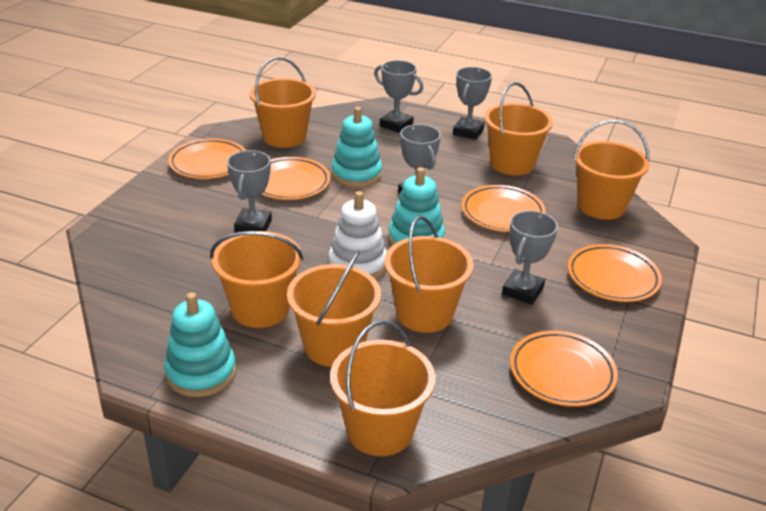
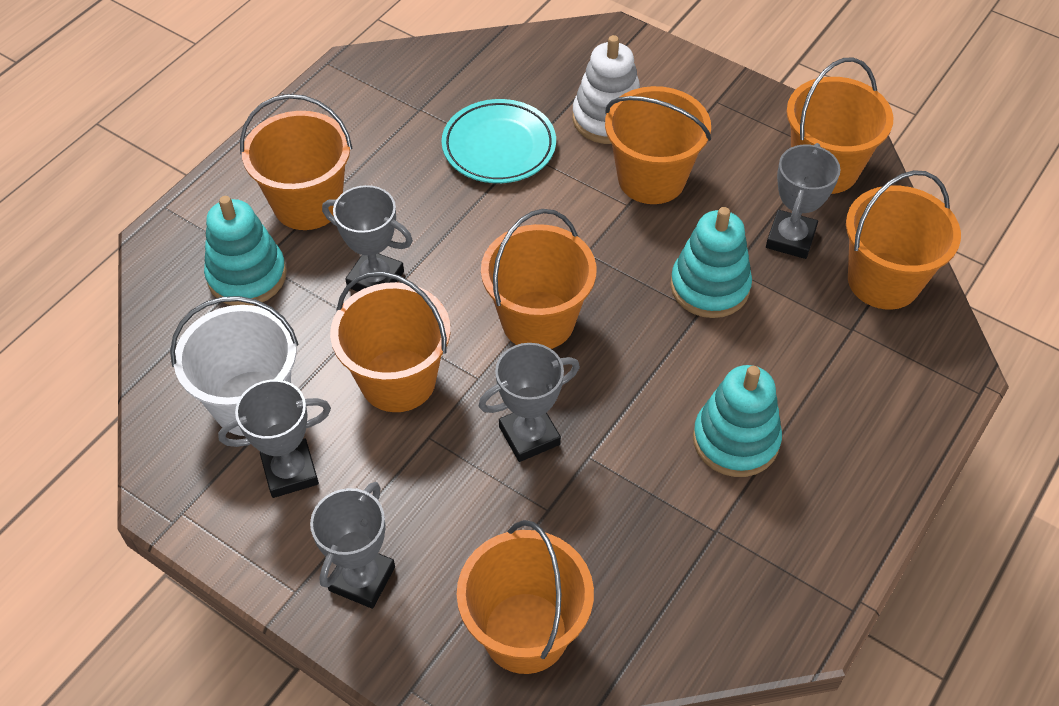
orange plate: [168,138,246,179] [261,157,330,200] [462,185,546,232] [510,331,618,407] [568,244,662,302] = 5 -> none = 0
turquoise plate: none = 0 -> [442,99,556,183] = 1
white bucket: none = 0 -> [170,296,298,436] = 1

